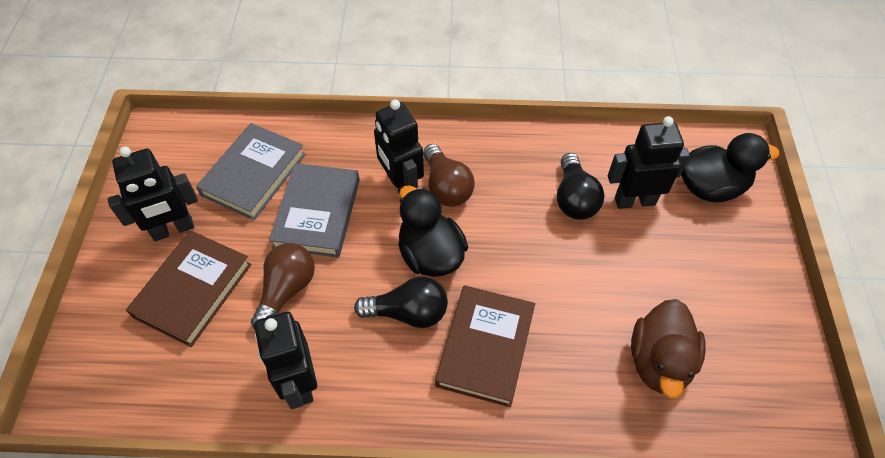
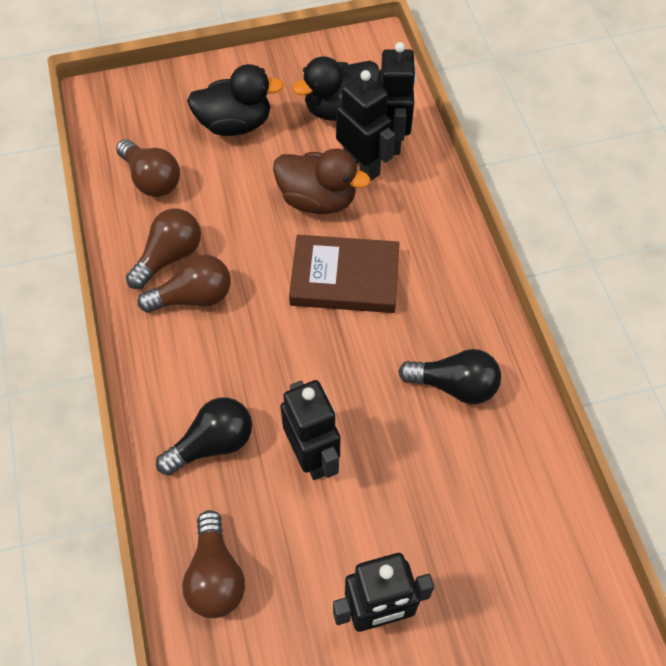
brown book: [126,230,251,347] [435,285,535,407] = 2 -> [289,235,399,313] = 1
brown light bulb: [251,243,315,329] [423,144,475,207] = 2 -> [116,139,180,197] [126,208,201,289] [138,255,231,313] [182,510,245,618] = 4
grey book: [196,123,306,220] [269,163,360,258] = 2 -> none = 0

